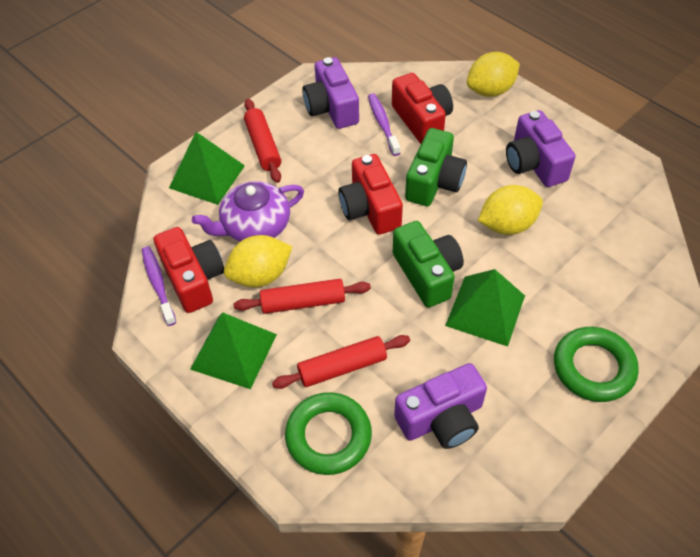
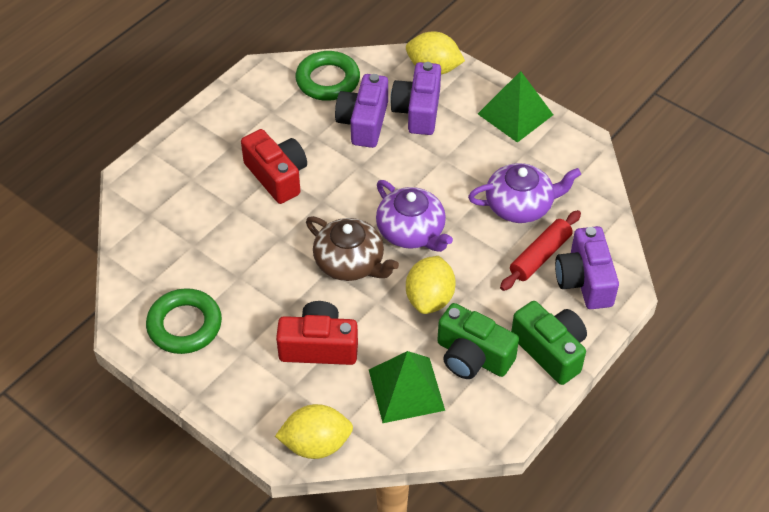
brown teapot: none = 0 -> [306,216,399,281] = 1
green pyramid: [169,132,245,205] [190,313,277,389] [445,269,525,346] = 3 -> [369,351,445,423] [478,71,553,143] = 2
purple teapot: [192,181,304,242] = 1 -> [376,180,453,252] [468,163,581,223] = 2
purple toothbrush: [142,246,176,326] [368,93,400,156] = 2 -> none = 0
red camera: [154,227,224,313] [338,154,403,235] [392,73,453,144] = 3 -> [241,129,307,204] [276,301,358,365] = 2
red rolling pin: [234,279,371,314] [244,99,281,183] [272,335,410,389] = 3 -> [500,210,581,291] = 1

